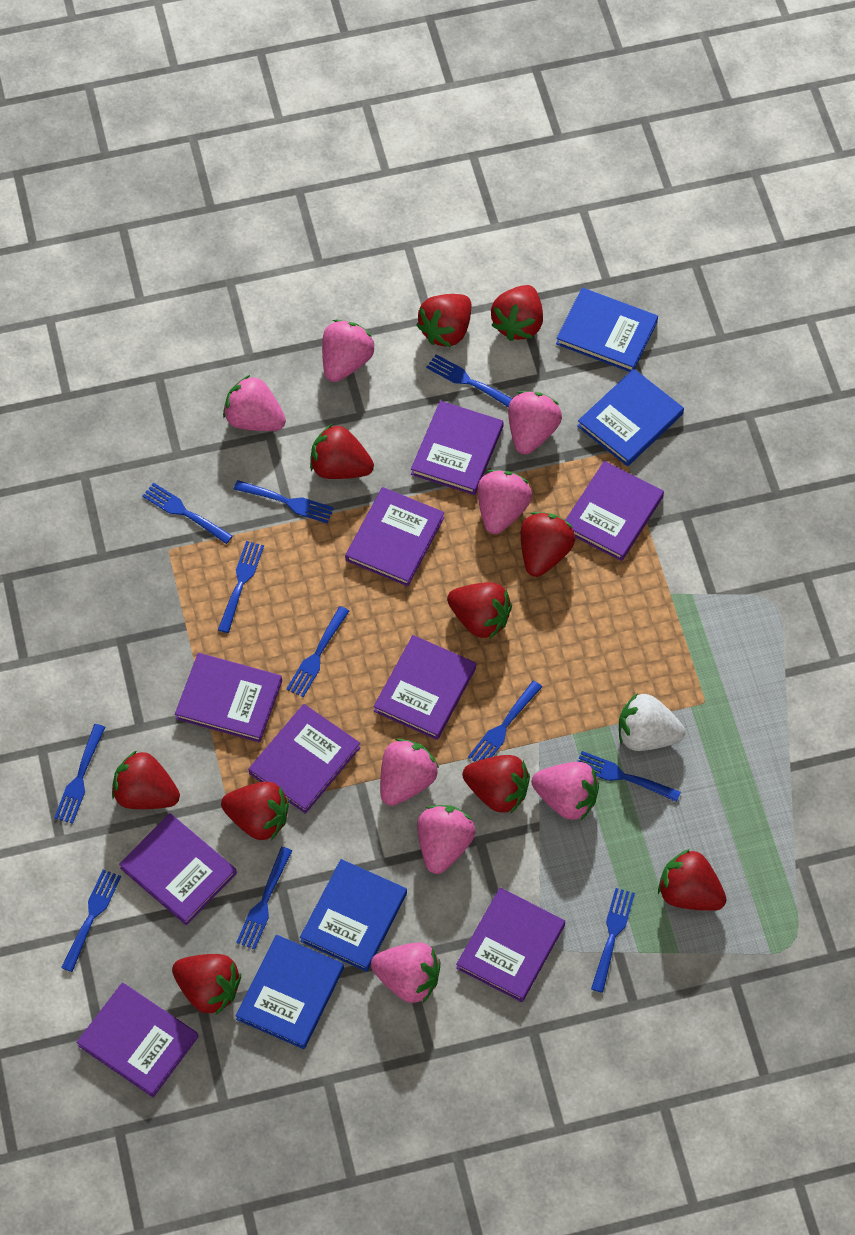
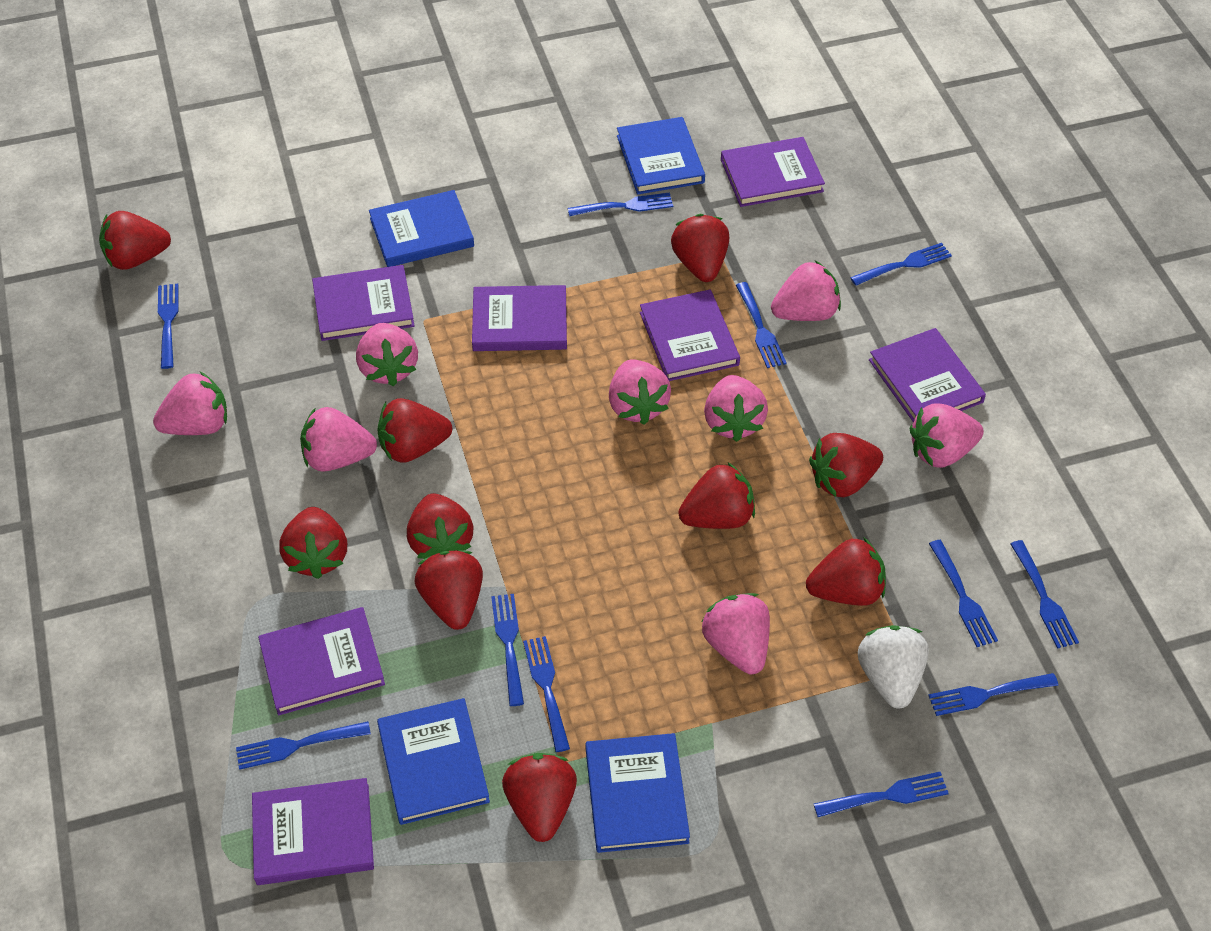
purple book: [77,983,198,1097] [119,813,237,925] [175,653,282,743] [248,704,361,814] [345,487,444,586] [373,635,476,740] [411,401,504,495] [456,887,565,1002] [566,461,664,561] = 9 -> [252,778,374,885] [258,607,385,715] [312,265,415,341] [472,285,567,351] [640,289,740,381] [721,137,825,207] [869,328,986,422] = 7

